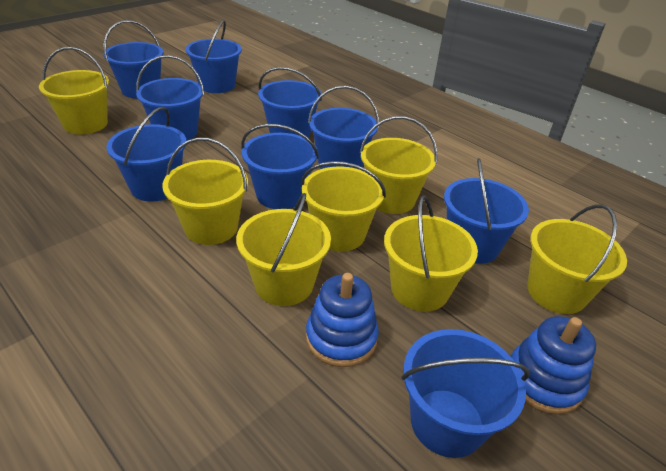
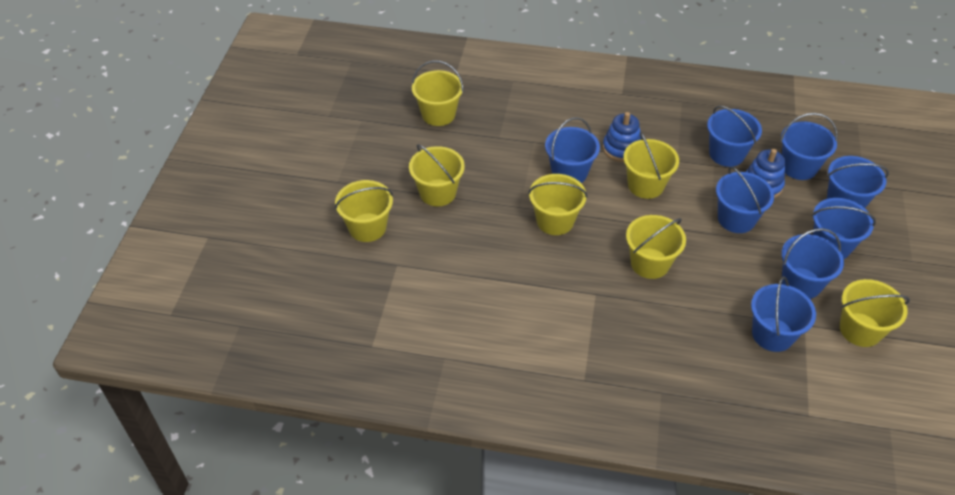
blue bucket: [103,20,164,99] [106,107,186,202] [136,55,204,141] [186,20,242,93] [241,124,319,209] [258,67,322,138] [308,86,379,169] [401,329,530,458] [444,158,529,264] = 9 -> [545,117,600,183] [707,106,762,167] [716,167,774,233] [751,276,816,352] [780,113,838,180] [782,228,844,299] [812,198,876,259] [827,156,889,208] = 8

